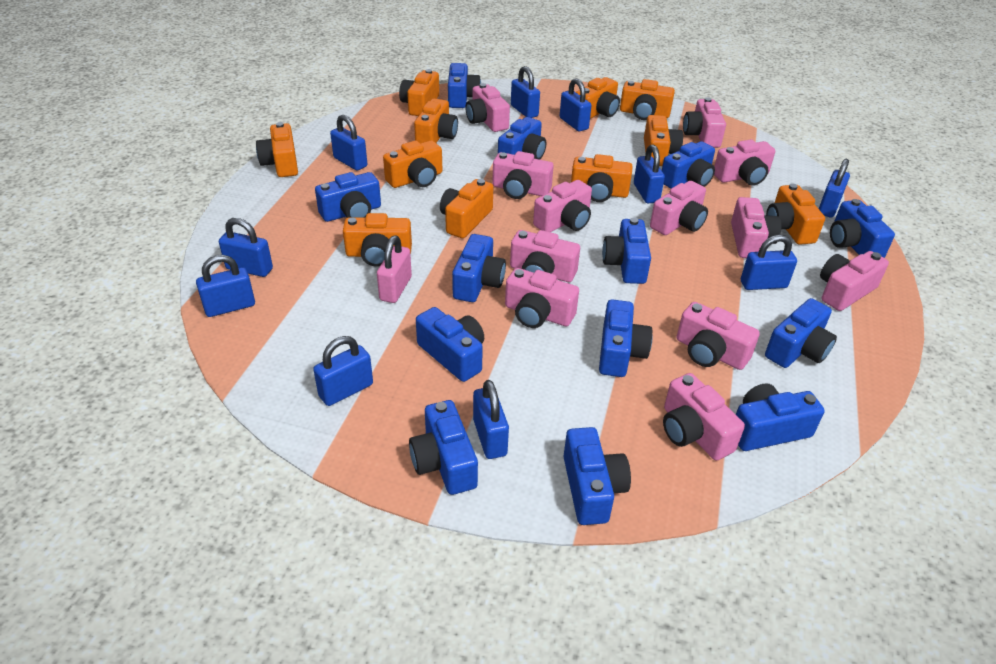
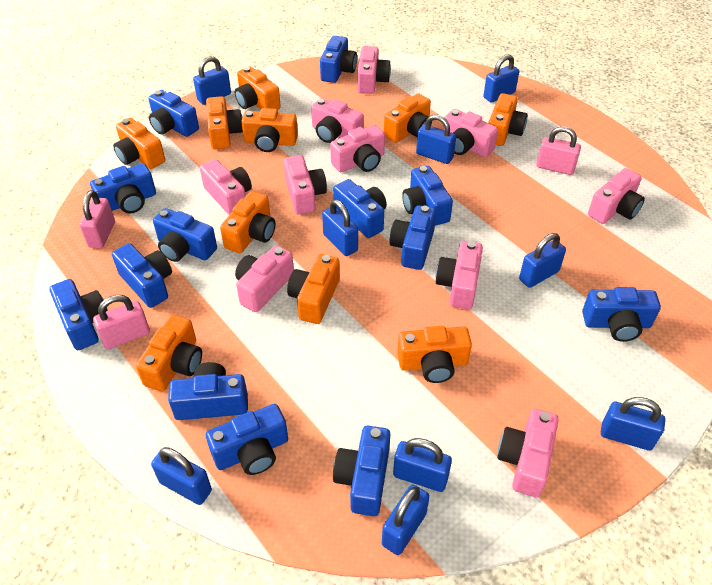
blue padlock: [196,255,255,317] [219,218,273,277] [313,336,373,406] [330,115,367,171] [473,380,509,459] [511,66,540,118] [560,78,592,131] [634,144,665,204] [741,235,797,290] [819,159,850,218] = 10 -> [151,447,212,505] [193,56,231,105] [322,199,358,256] [382,485,430,555] [393,438,452,492] [416,114,456,164] [483,54,519,102] [519,233,566,288] [601,397,665,451] = 9
orange camera: [256,122,298,177] [343,213,412,267] [383,140,442,188] [399,69,439,116] [414,98,458,143] [440,179,493,238] [571,154,633,202] [576,77,620,119] [620,79,675,120] [644,115,683,166] [766,183,825,245] = 11 -> [113,118,165,169] [136,314,202,392] [206,96,243,149] [220,191,276,253] [235,67,281,110] [241,108,298,152] [287,254,340,324] [384,94,432,143] [397,326,472,383] [488,93,528,146] = 10
pink camera: [465,83,510,132] [492,151,554,199] [505,268,579,328] [510,230,580,282] [533,180,592,232] [650,181,708,235] [663,373,745,460] [677,302,760,370] [683,97,726,148] [714,139,775,186] [731,197,781,258] [820,251,889,311] = 12 -> [200,159,252,215] [235,245,294,312] [284,155,327,214] [311,98,364,143] [330,125,385,172] [357,46,391,94] [436,241,483,309] [443,109,498,157] [497,409,559,497] [588,168,645,224] = 10
pink padlock: [377,235,412,303] = 1 -> [79,190,115,248] [93,295,150,350] [536,126,581,175] = 3

